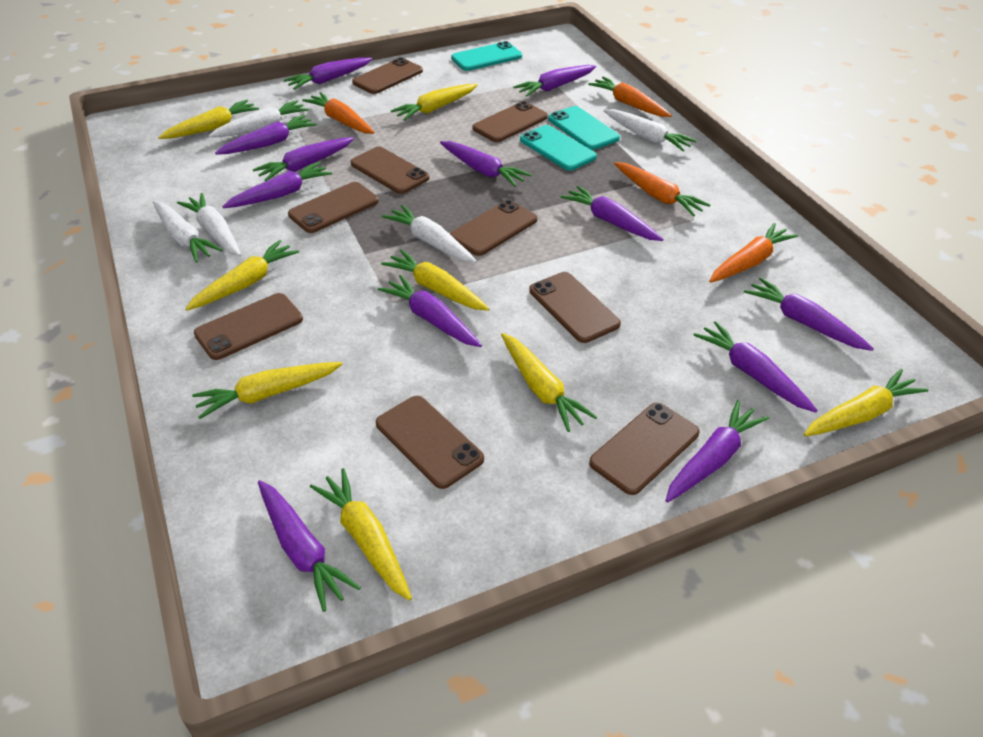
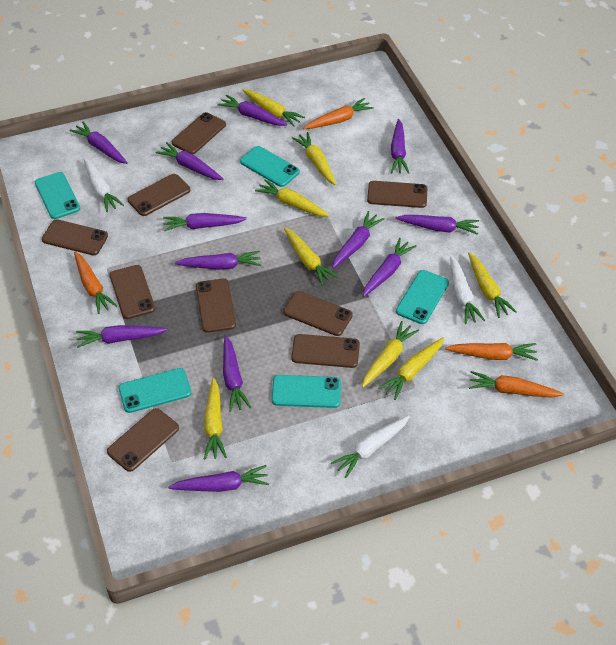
turquoise phone: [451,41,522,71] [520,125,597,171] [548,106,620,150] = 3 -> [35,172,80,219] [119,368,191,413] [240,146,300,187] [272,375,341,408] [396,270,449,324] = 5
white carrot: [153,201,222,262] [177,193,241,256] [208,100,308,138] [382,205,477,263] [604,109,697,151] = 5 -> [84,158,124,212] [331,416,410,478] [450,256,485,324] = 3

